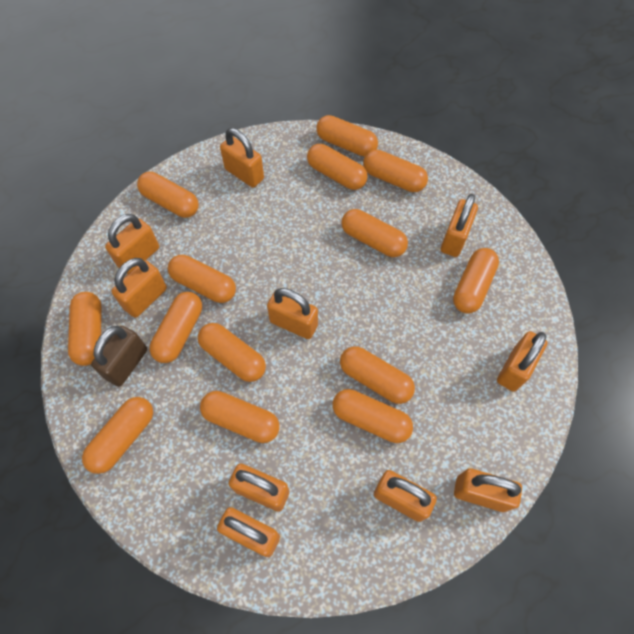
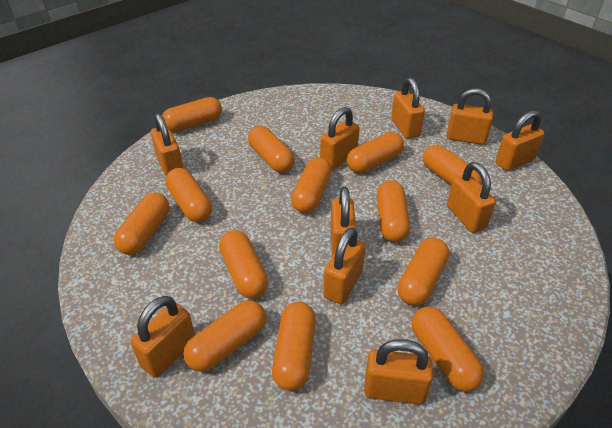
brown padlock: [91,326,147,387] = 1 -> none = 0
orange capsule: [68,292,102,366] [82,397,153,474] [137,172,199,218] [149,292,202,363] [168,255,236,303] [198,323,266,382] [200,391,280,443] [307,144,368,190] [316,115,378,156] [332,389,413,443] [340,346,415,404] [341,209,408,257] [363,150,428,192] [453,248,499,313] = 14 -> [114,192,169,255] [162,97,222,132] [166,168,212,222] [183,300,266,372] [219,230,268,298] [248,126,295,173] [272,302,316,391] [291,157,332,213] [347,132,404,173] [377,180,410,242] [398,238,449,305] [412,307,484,392] [423,145,482,185] = 13

